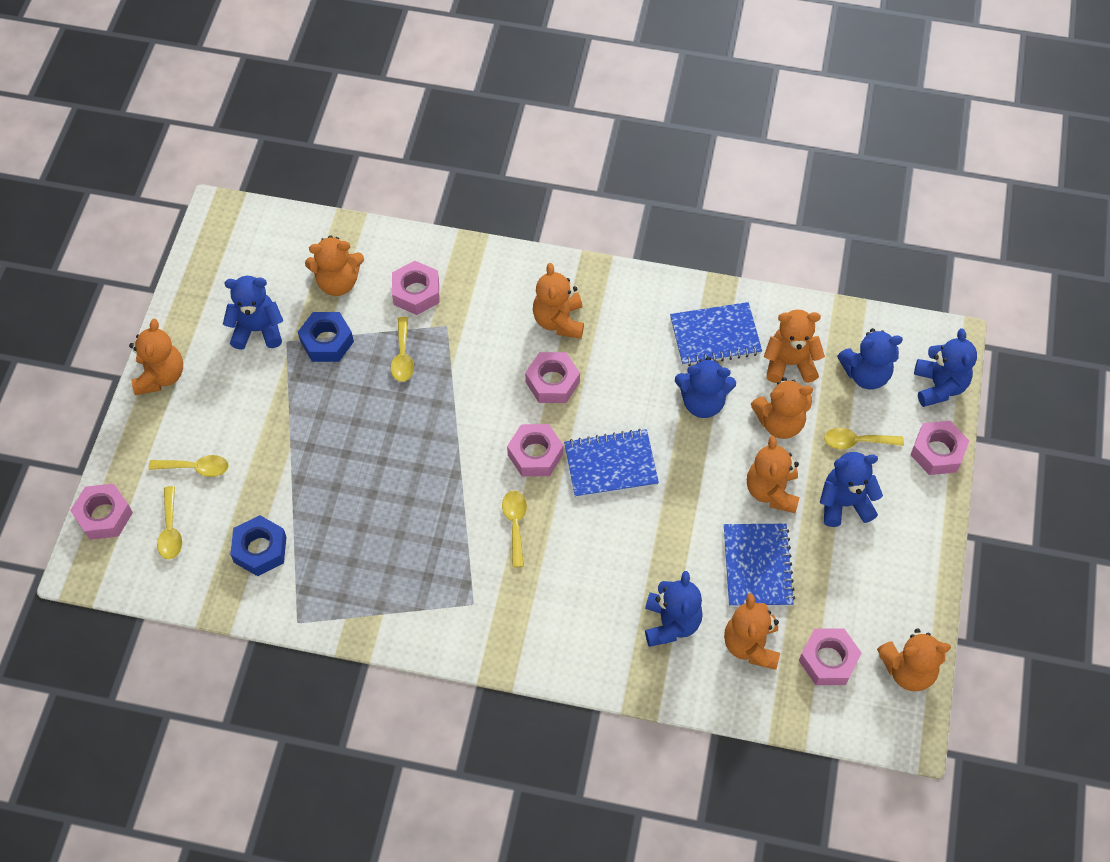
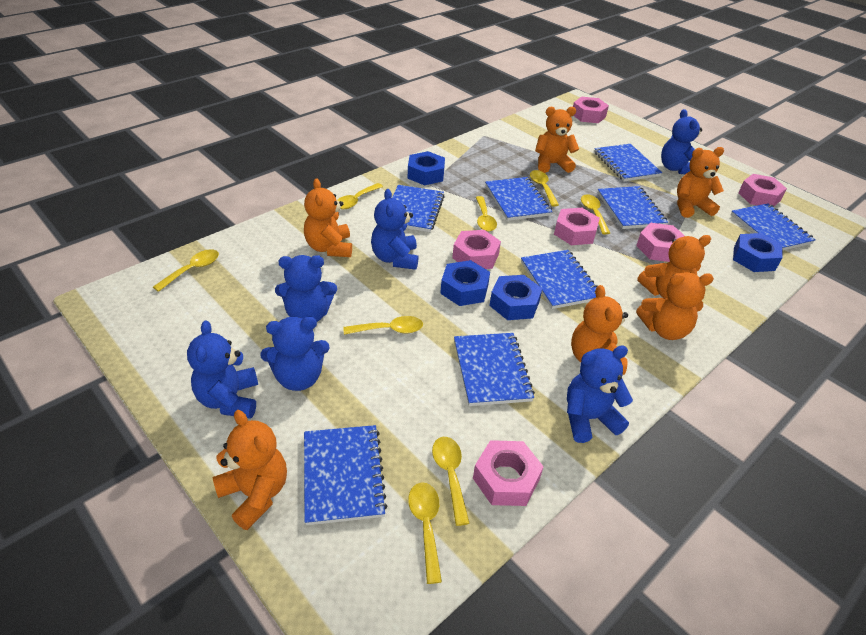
blue notebook: [564,429,659,498] [670,302,762,366] [724,524,795,607] = 3 -> [304,425,387,525] [392,185,445,232] [454,333,535,406] [485,177,553,221] [521,250,597,309] [594,144,662,181] [597,186,668,229] [731,203,815,251] = 8
blue nut: [230,515,287,576] [298,312,354,362] = 2 -> [407,151,445,185] [440,260,490,306] [489,275,542,320] [733,233,783,272] = 4
orange teddy bear: [129,319,183,395] [305,235,364,296] [533,263,584,339] [724,593,780,670] [747,436,800,513] [751,377,813,439] [764,309,825,383] [877,628,951,691] = 8 -> [212,410,287,530] [304,178,352,257] [535,107,579,173] [571,285,628,375] [636,272,714,340] [637,235,711,299] [677,147,724,218] = 7
yellow spoon: [148,455,229,477] [157,486,182,559] [391,317,414,382] [502,490,527,567] [824,428,904,449] = 5 -> [153,249,219,292] [337,183,383,209] [343,316,423,335] [408,482,442,584] [432,437,470,526] [476,196,497,232] [530,170,559,207] [581,194,610,234] = 8

